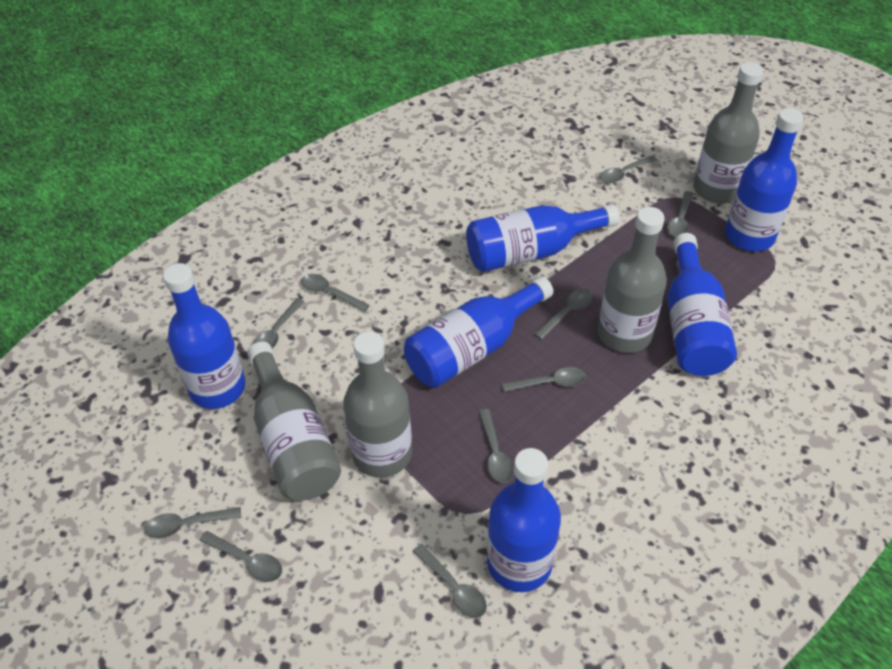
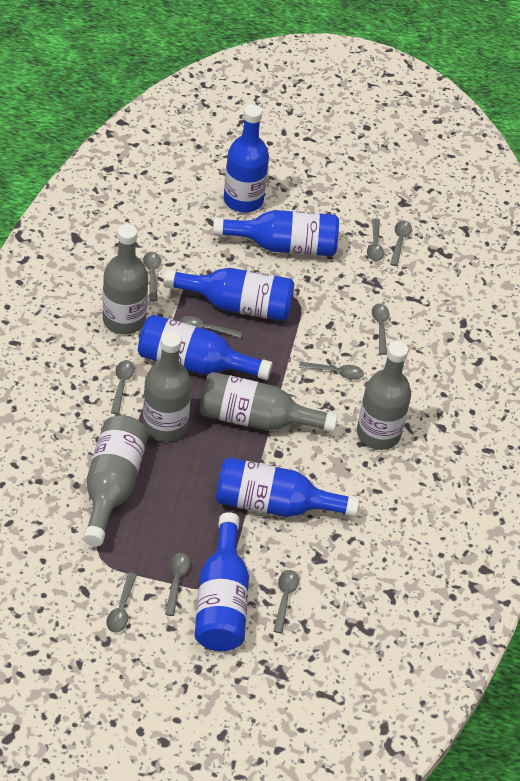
grey bottle: [247,342,341,501] [343,331,412,478] [598,207,667,353] [693,62,764,203] = 4 -> [83,415,148,546] [103,224,148,335] [143,331,192,442] [200,372,338,433] [357,341,411,450] = 5

